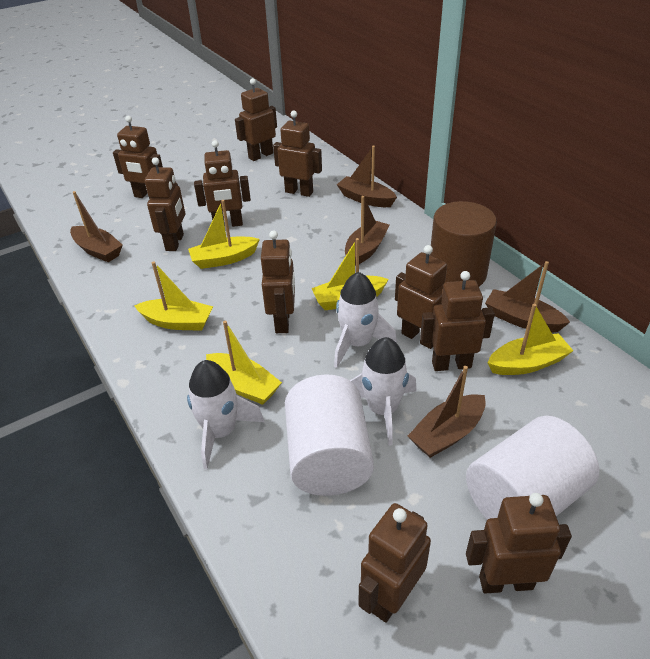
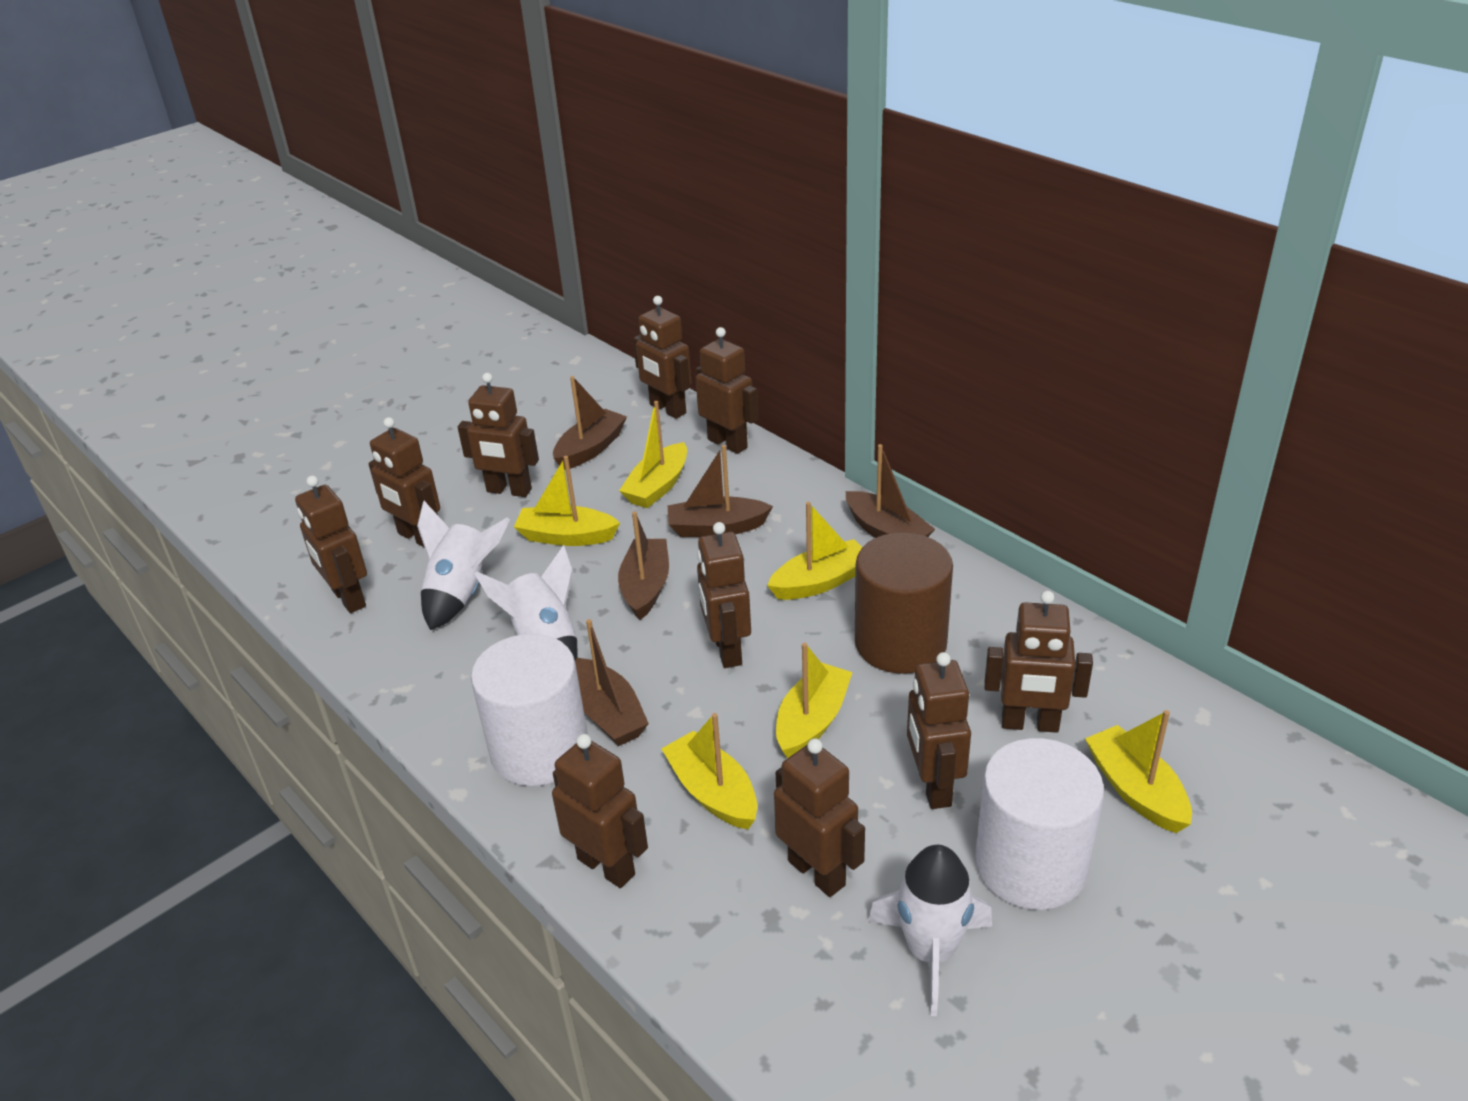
yellow boat: [134,261,213,331] [188,200,260,269] [206,320,282,405] [312,238,389,310] [487,304,573,375] = 5 -> [514,456,620,546] [619,401,687,508] [661,713,757,829] [767,502,862,600] [776,643,853,758] [1085,710,1192,833] = 6

